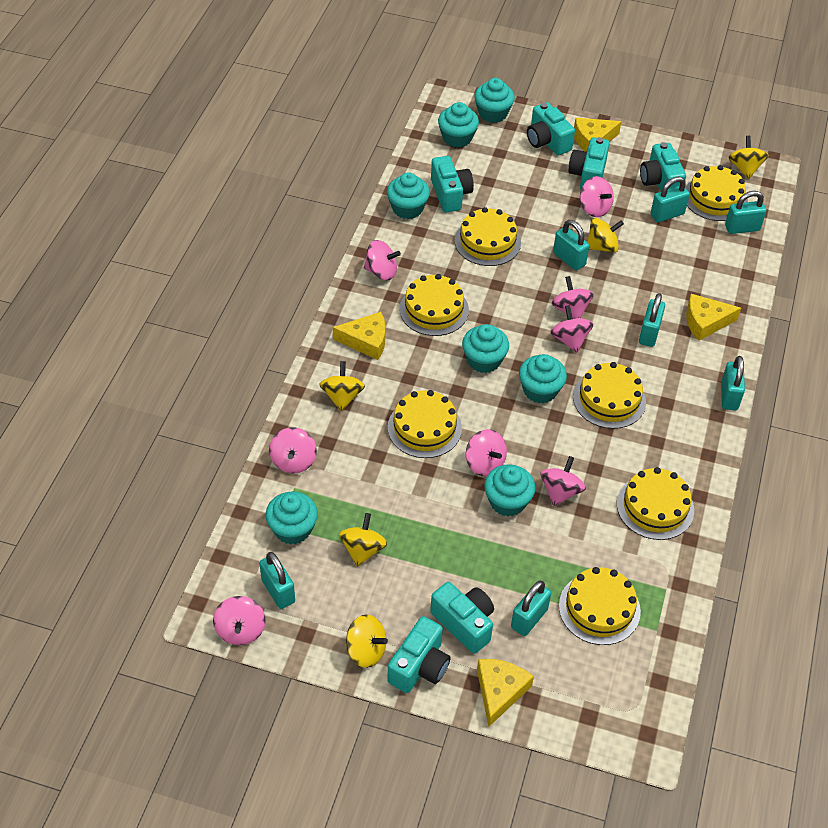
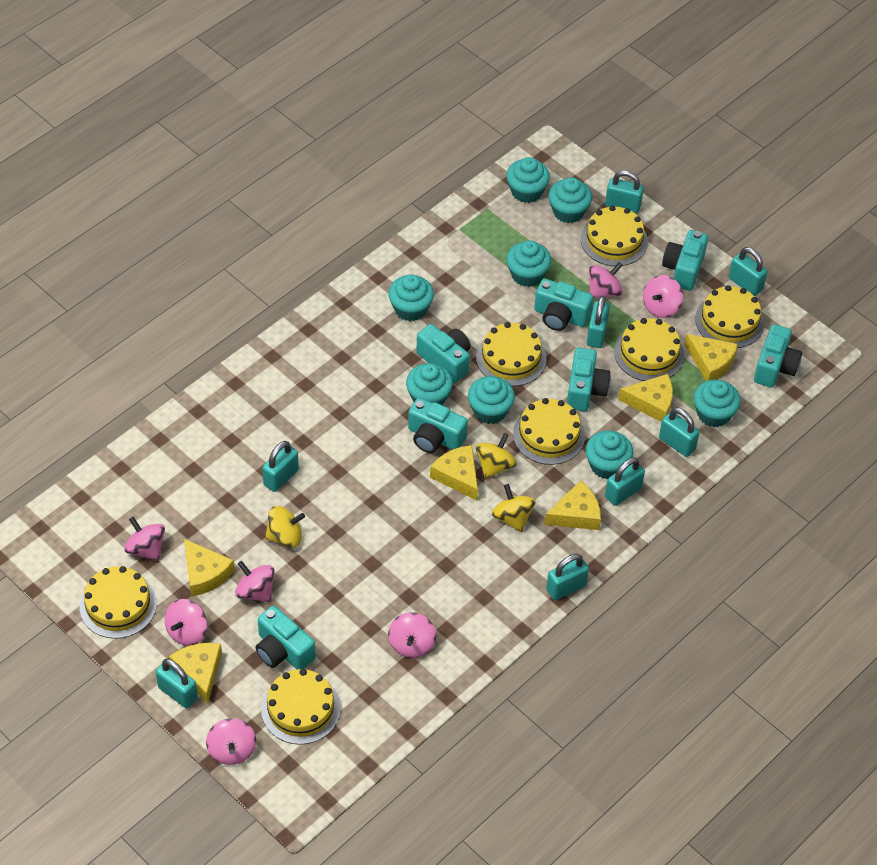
pink spinning top: [213,596,265,645] [269,427,317,474] [364,240,401,280] [466,429,507,476] [540,456,586,506] [550,305,593,353] [551,276,594,319] [580,176,614,217] = 8 -> [124,517,165,561] [164,599,207,646] [206,718,256,765] [235,561,275,603] [388,612,436,658] [589,262,623,299] [643,275,683,318] = 7
turquoise camera: [388,616,450,693] [430,582,494,654] [431,156,474,212] [527,102,575,156] [568,137,609,189] [640,142,686,191] = 6 -> [255,606,316,670] [408,397,468,453] [416,324,471,383] [534,279,593,331] [567,348,611,411] [662,230,708,291] [754,324,802,387] = 7
turquoise cupcake: [266,491,318,545] [387,172,430,219] [438,102,479,148] [462,324,509,373] [474,78,515,123] [484,464,536,516] [519,354,567,403] = 7 -> [388,275,434,321] [406,363,453,405] [468,376,515,424] [506,157,550,203] [507,240,551,287] [548,177,592,223] [586,431,633,479] [694,380,741,427] = 8
turquoise padlock: [259,552,295,609] [511,581,551,636] [553,220,589,271] [639,293,665,347] [650,176,690,222] [721,356,745,410] [725,191,766,234] = 7 -> [156,659,198,708] [262,441,299,492] [546,554,589,600] [587,296,610,348] [605,170,644,214] [605,457,645,506] [659,408,700,457] [729,247,767,296] = 8
yellow cheese: [333,312,386,360] [477,659,534,727] [574,118,622,152] [686,294,741,341] = 4 -> [169,643,222,704] [184,539,234,597] [430,445,478,500] [544,480,601,530] [618,374,673,422] [685,334,738,381] = 6
yellow spinning top: [319,361,365,411] [339,513,387,567] [346,614,388,668] [587,218,624,253] [728,136,769,179] = 5 -> [265,506,305,548] [476,433,517,479] [492,484,536,532] = 3

